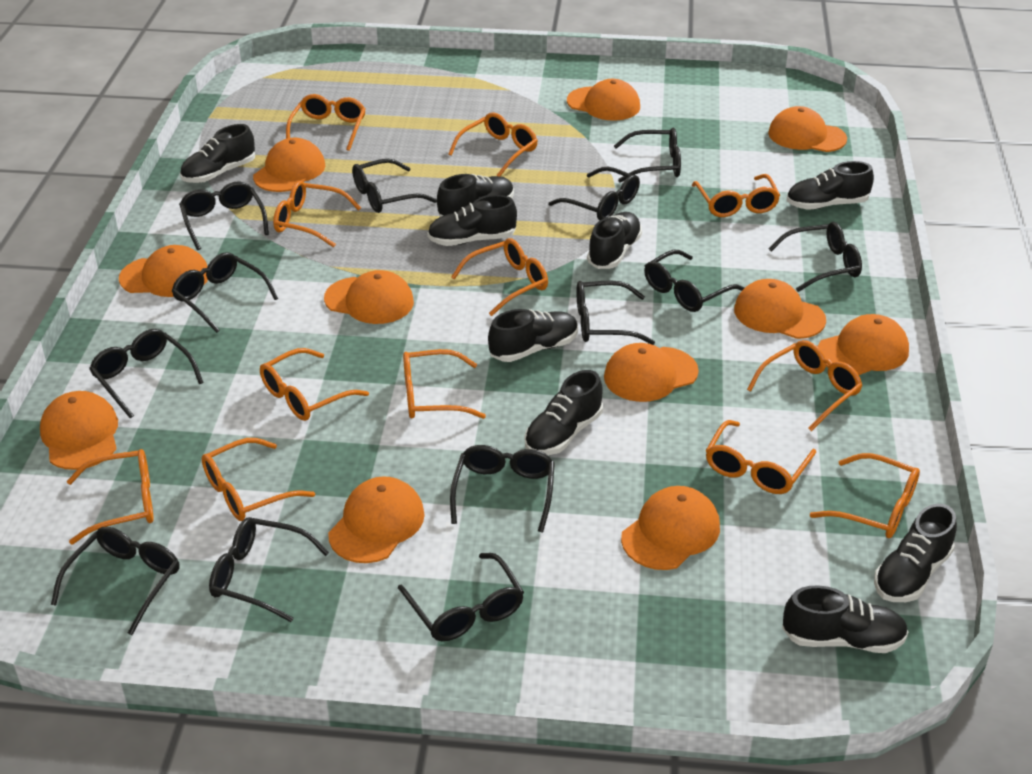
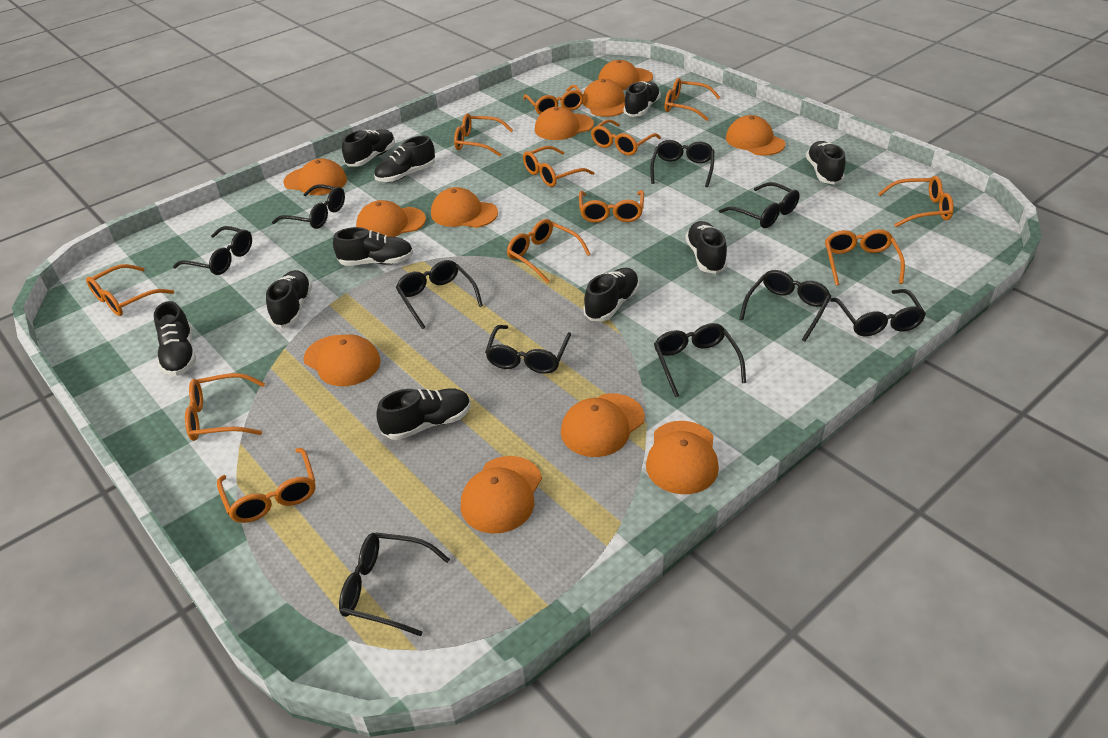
black glasses: [51,527,179,635] [89,329,204,418] [172,252,278,333] [179,181,269,250] [209,517,329,622] [352,159,437,213] [398,553,524,641] [450,445,555,533] [548,167,640,220] [577,280,655,345] [614,128,681,183] [644,250,744,312] [769,222,862,292] = 13 -> [173,226,252,275] [272,184,345,229] [339,533,450,636] [396,260,483,329] [485,325,571,374] [650,140,714,187] [654,323,746,397] [719,182,800,228] [739,270,831,342] [830,289,926,336] = 10
black shoe: [180,124,255,183] [427,195,517,246] [437,174,514,217] [488,309,578,362] [525,370,603,455] [587,212,642,269] [782,585,909,653] [786,161,874,210] [874,504,957,602] = 9 -> [154,301,196,376] [266,270,312,328] [333,227,413,266] [342,129,395,167] [374,135,435,182] [376,388,471,440] [583,268,639,321] [623,81,661,117] [685,221,727,274] [806,141,845,185] = 10

